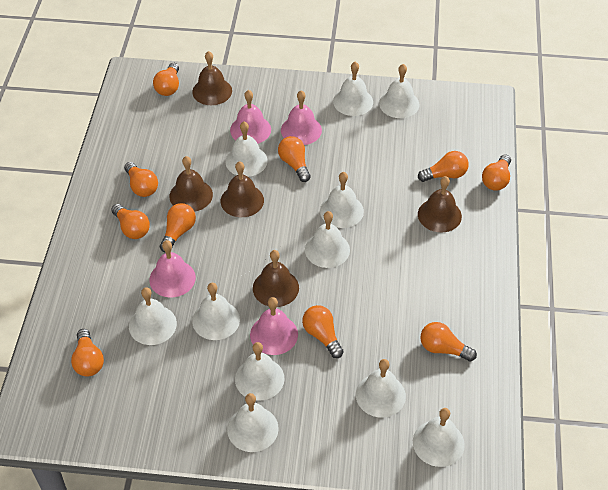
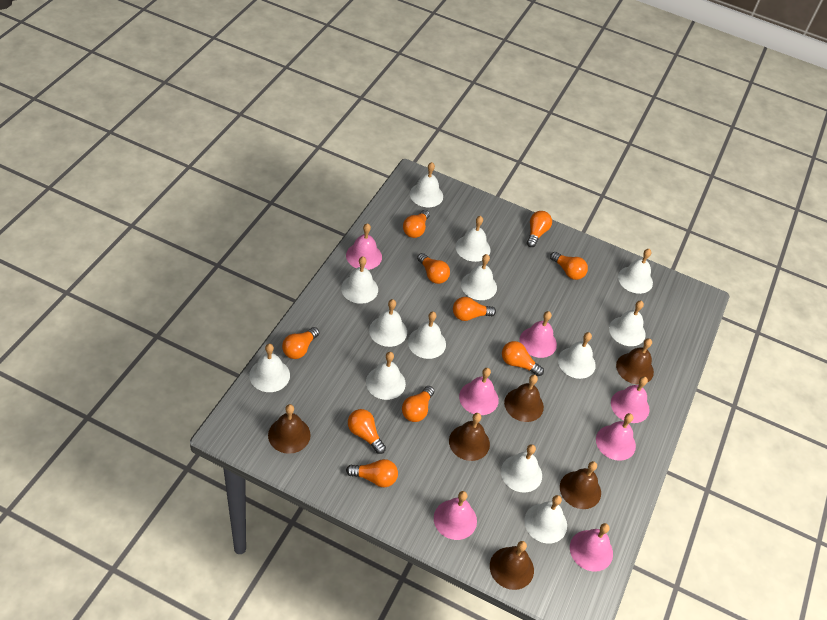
brown bell: [170,156,213,212] [192,51,232,105] [221,161,264,217] [253,250,299,307] [418,176,462,232] = 5 -> [268,404,311,454] [449,413,490,461] [490,541,534,590] [504,375,544,422] [560,461,601,509] [616,338,654,385] = 6
pink bell: [149,240,196,297] [230,90,271,144] [250,297,298,355] [281,90,322,145] = 4 -> [346,223,382,270] [434,491,477,540] [459,368,499,415] [519,311,557,358] [570,523,613,572] [596,413,636,461] [611,376,650,423] = 7
white bell: [129,287,177,345] [192,283,240,340] [225,122,268,177] [227,393,279,452] [235,342,285,401] [305,211,350,268] [320,172,364,228] [333,62,373,116] [356,359,406,418] [379,64,419,118] [413,408,465,467] = 11 -> [249,344,290,392] [341,257,378,304] [366,352,406,400] [369,299,407,347] [408,312,446,359] [410,162,443,207] [456,216,490,262] [461,254,497,300] [501,444,542,493] [524,495,567,544] [558,332,596,379] [609,301,646,346] [618,249,653,294] = 13

